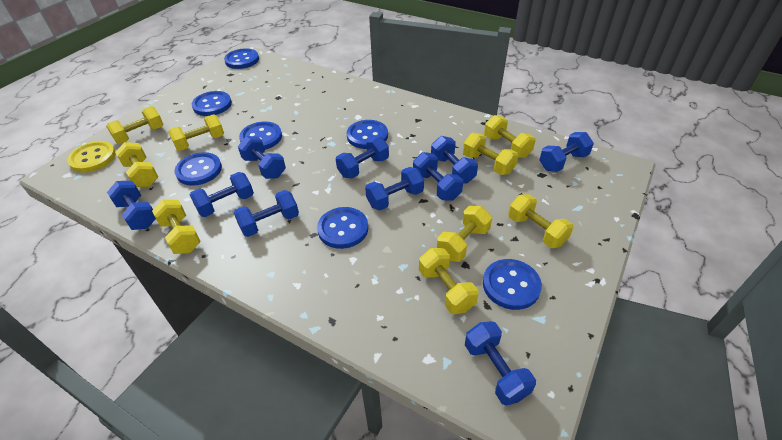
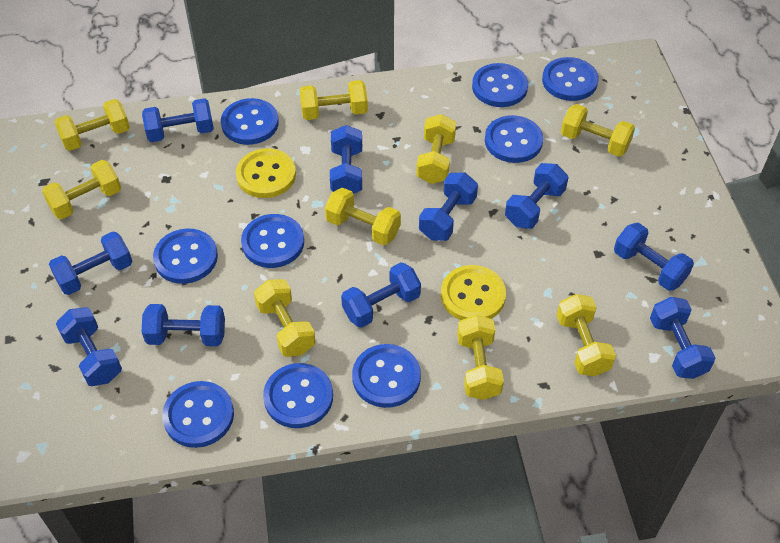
blue button: [174,152,222,186] [192,91,232,116] [224,48,259,69] [239,121,282,150] [317,207,368,249] [347,120,388,149] [483,259,542,310] = 7 -> [153,229,218,284] [162,381,234,448] [221,98,279,145] [241,214,304,268] [263,363,333,428] [352,344,421,408] [472,63,528,107] [485,115,543,163] [542,57,599,101] = 9
yellow button: [67,141,116,173] = 1 -> [236,148,296,198] [441,265,506,320] = 2

